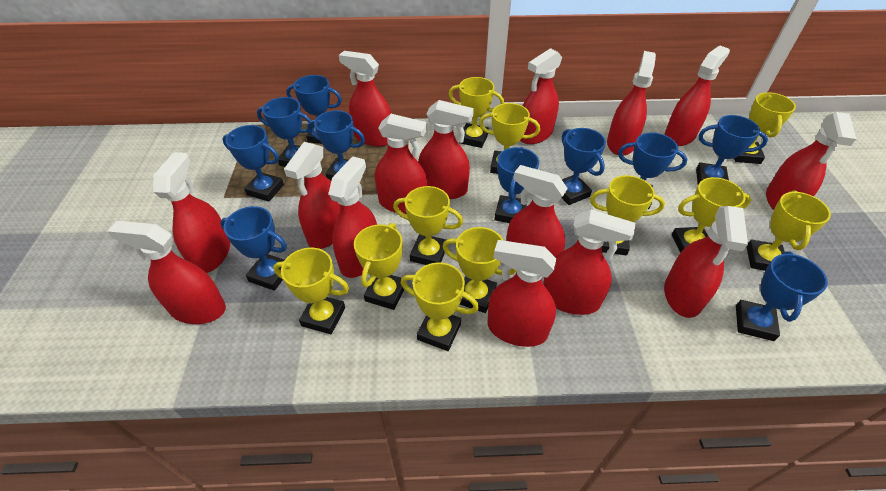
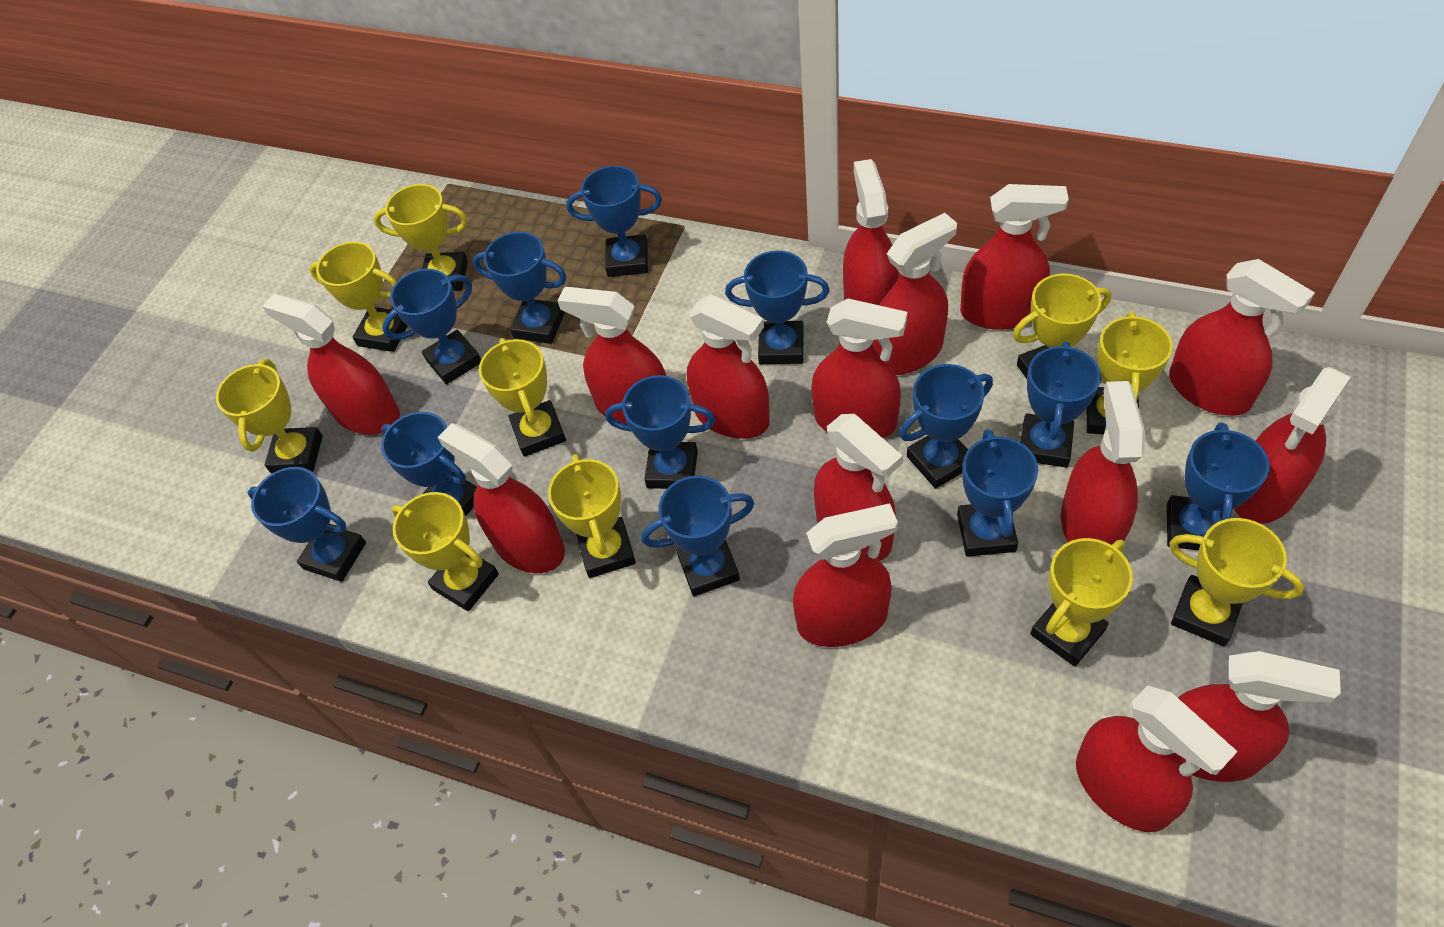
blue trophy: [220,206,287,291] [223,125,284,202] [257,97,313,167] [286,75,342,144] [307,110,365,181] [494,147,539,223] [562,128,606,205] [618,132,687,209] [696,115,768,185] [736,251,828,341] = 10 -> [248,467,366,582] [381,412,477,516] [382,269,481,384] [473,232,567,344] [566,166,662,277] [605,375,715,489] [641,476,755,596] [725,251,829,364] [899,364,993,489] [957,429,1038,557] [1021,342,1101,468] [1167,422,1270,551] = 12
yellow trophy: [273,248,349,334] [354,223,404,310] [393,186,463,265] [401,262,479,351] [442,227,517,313] [448,77,504,148] [479,103,540,174] [590,175,665,255] [672,177,751,253] [734,92,796,164] [747,190,831,271] = 11 -> [216,359,323,474] [309,242,408,352] [374,184,468,291] [391,492,499,611] [479,338,566,457] [548,454,636,578] [1013,274,1111,379] [1030,538,1133,667] [1087,312,1173,434] [1169,518,1305,646] = 10

